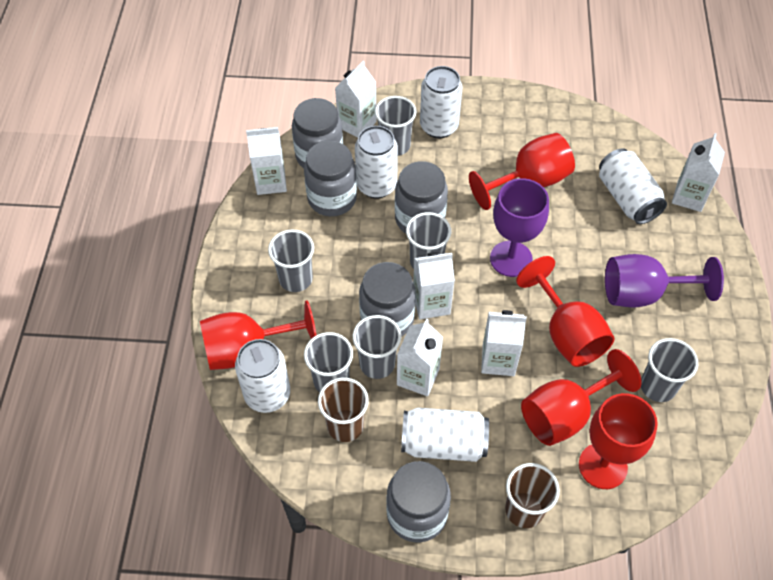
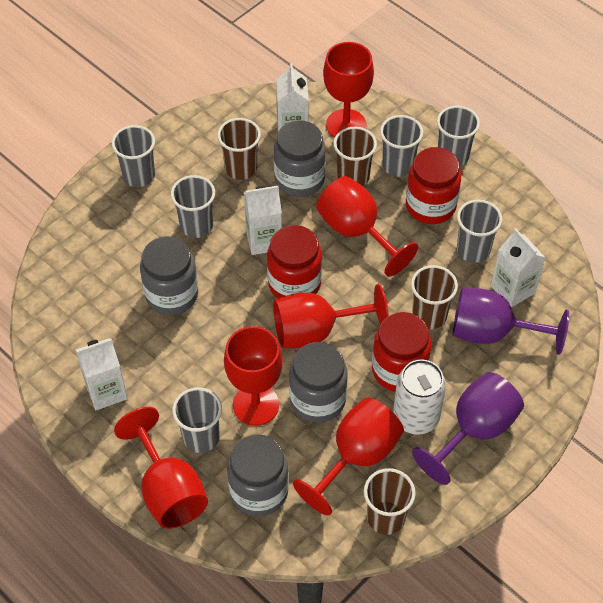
brown cup: [318,378,369,442] [505,463,560,528] = 2 -> [217,118,261,180] [333,127,377,186] [364,468,416,535] [411,265,458,329] = 4
grey jar: [292,98,343,168] [304,141,357,216] [359,262,416,337] [386,461,451,542] [395,161,448,233] = 5 -> [140,236,198,315] [227,434,289,516] [274,120,326,197] [289,342,348,423] = 4
red goblet: [200,300,316,370] [469,133,575,210] [516,256,614,367] [521,349,642,446] [579,393,658,489] = 5 -> [114,407,208,529] [224,326,283,426] [273,284,389,348] [293,398,404,515] [316,176,418,277] [323,42,374,137] = 6
red jar: none = 0 -> [267,225,322,298] [372,312,432,392] [406,147,461,224] = 3
white can: [235,339,290,413] [355,126,398,199] [401,408,489,462] [420,66,462,138] [599,148,667,224] = 5 -> [393,359,446,435] = 1
white carton: [246,127,287,195] [335,61,377,138] [397,319,443,396] [413,252,455,319] [481,310,527,376] [672,133,725,212] = 6 -> [76,338,128,410] [244,186,282,255] [276,63,309,132] [491,228,546,308] = 4

